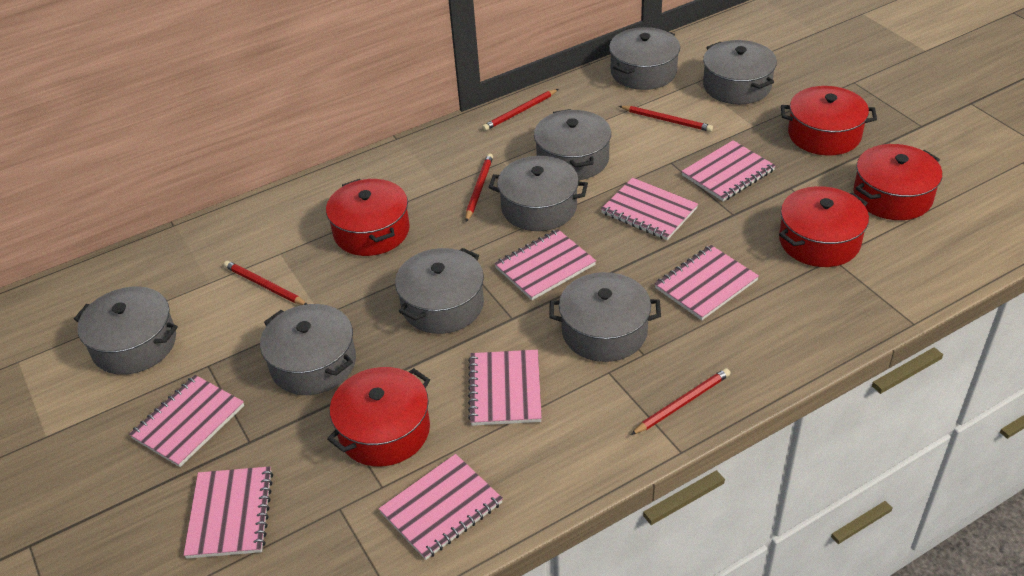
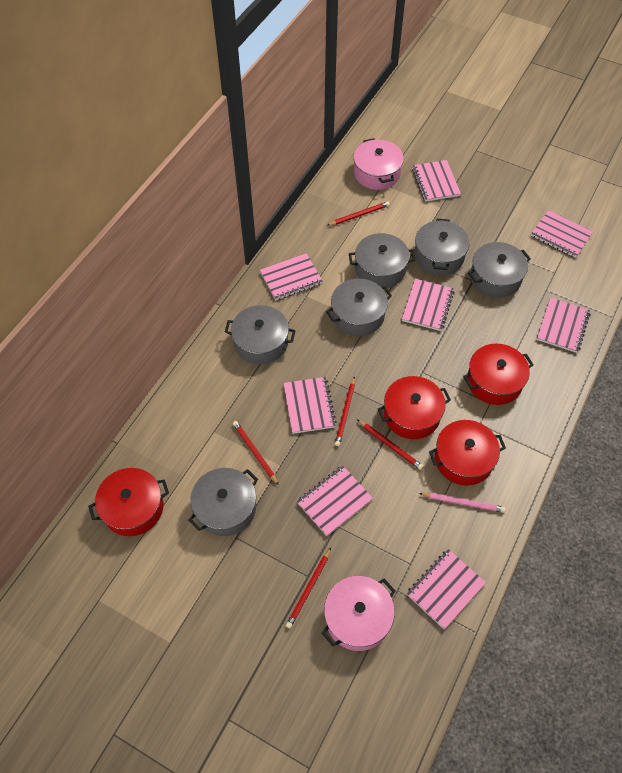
grey pot: [74,287,178,375] [260,304,356,395] [395,248,484,334] [489,156,588,231] [534,109,611,180] [549,272,661,362] [609,27,680,90] [703,40,777,104] = 8 -> [189,468,258,536] [225,305,296,364] [326,279,392,336] [349,233,415,288] [414,218,470,275] [468,242,531,298] = 6
pink pencil: none = 0 -> [419,493,506,513] = 1
pink pot: none = 0 -> [322,576,395,651] [353,138,404,190] = 2
red pot: [326,179,410,256] [327,367,430,467] [779,186,869,267] [781,86,877,156] [853,144,942,220] = 5 -> [88,468,169,536] [378,376,451,439] [429,420,506,486] [464,344,534,405] = 4

